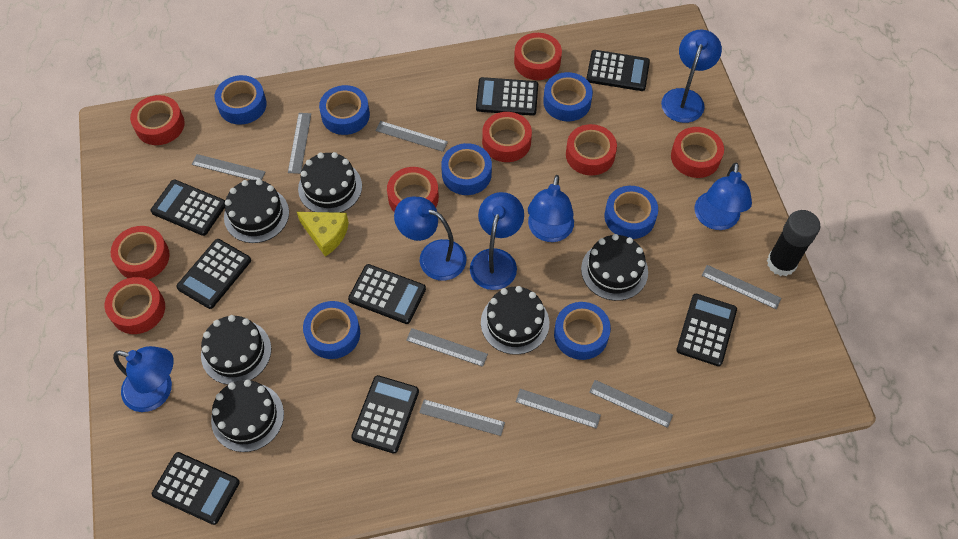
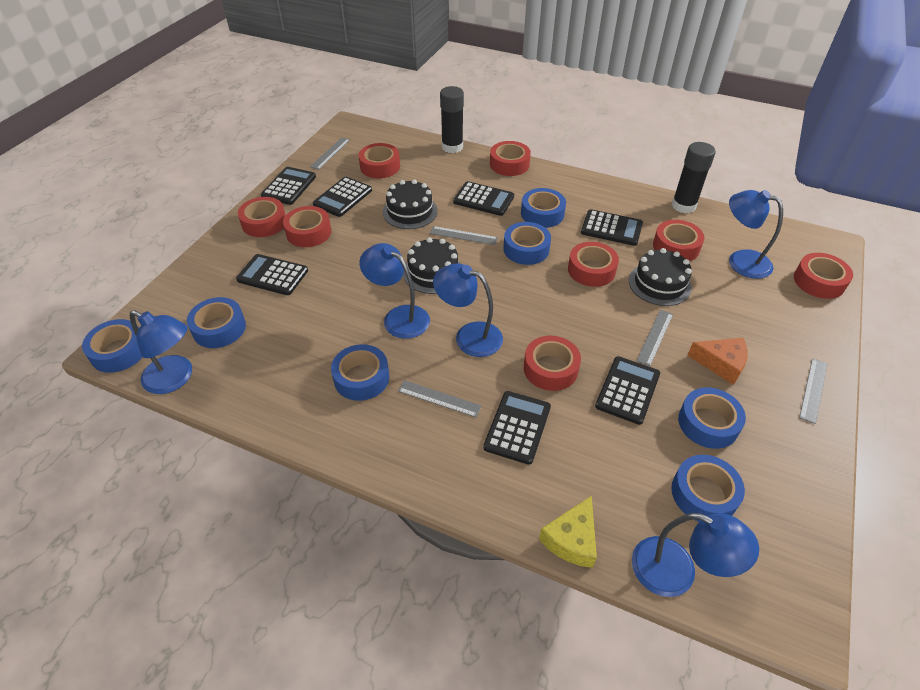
black cake: [201,315,271,385] [211,380,284,452] [224,179,289,243] [298,152,362,213] [481,286,549,355] [581,234,648,301] = 6 -> [383,179,438,229] [403,237,461,294] [629,248,692,306] = 3
black calculator: [151,180,225,236] [152,452,240,525] [176,239,251,309] [348,264,426,324] [351,375,419,453] [476,77,538,116] [586,50,650,91] [676,294,737,366] = 8 -> [236,254,308,295] [261,167,316,205] [313,177,372,217] [453,181,514,216] [483,391,551,464] [581,209,643,246] [595,356,660,425] = 7
black glue stick: [767,210,820,276] = 1 -> [440,86,464,153] [672,142,716,213] = 2
blue lamp: [113,346,174,412] [394,196,466,281] [470,192,524,290] [528,175,574,242] [661,30,722,123] [694,162,752,230] = 6 -> [130,310,192,394] [359,243,430,339] [433,263,503,357] [632,513,759,597] [729,190,783,279] = 5
grey ruler: [192,154,265,180] [288,113,311,174] [376,121,448,152] [406,328,488,367] [419,399,505,436] [516,389,601,429] [589,380,673,428] [702,265,781,309] = 8 -> [310,137,350,170] [398,380,482,417] [430,226,498,245] [637,310,673,366] [799,358,827,424] = 5
orange cheese: none = 0 -> [687,338,748,385] = 1

